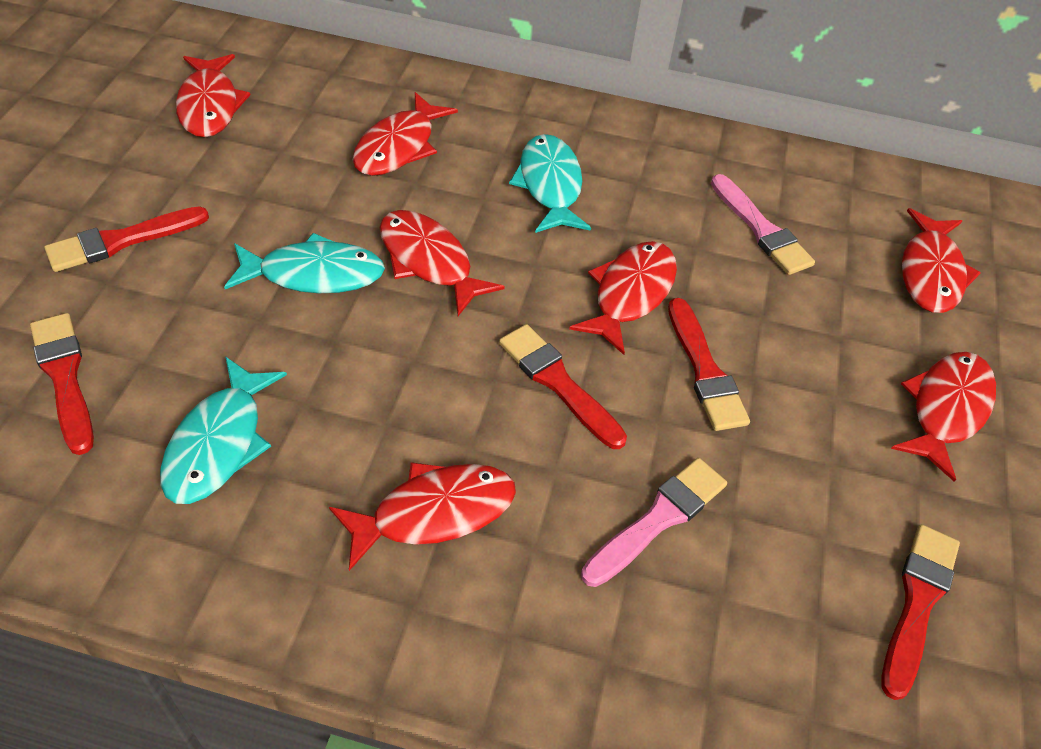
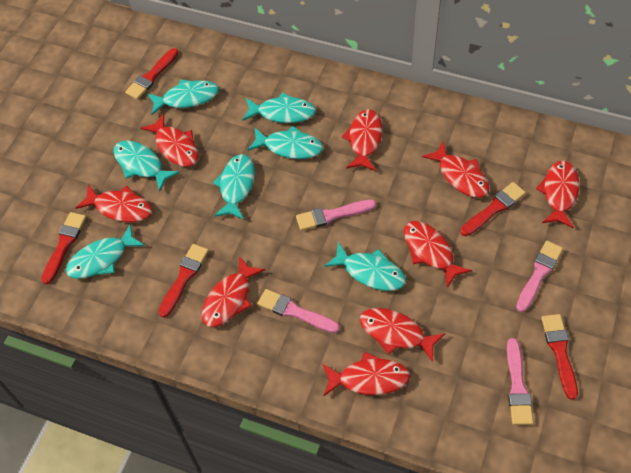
pink brush: [581,458,727,587] [711,174,815,275] = 2 -> [257,289,340,333] [296,199,376,231] [507,338,533,425] [516,241,563,312] = 4
red fish: [176,54,251,137] [329,462,516,571] [353,92,458,176] [380,210,505,316] [569,241,677,355] [891,352,996,482] [902,208,981,313] = 7 -> [75,185,152,222] [141,113,198,167] [201,256,265,327] [322,352,410,396] [342,109,382,171] [360,308,445,362] [404,221,472,288] [422,141,489,198] [536,161,579,228] = 9
turquoise fish: [160,357,287,504] [224,233,385,293] [509,134,591,233] = 3 -> [66,224,145,279] [113,140,180,192] [147,79,219,115] [213,154,255,220] [242,92,316,123] [247,126,323,159] [324,242,406,291] = 7

